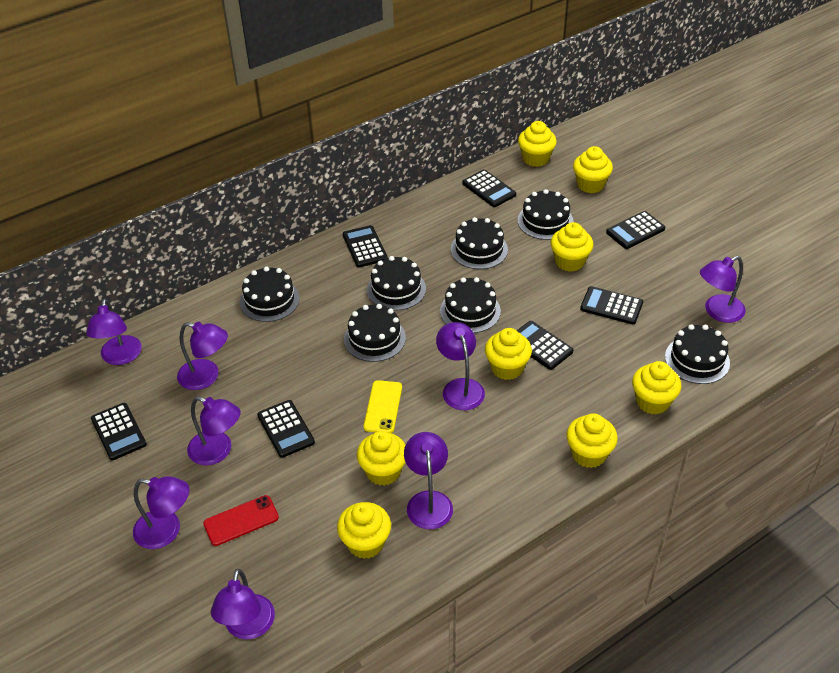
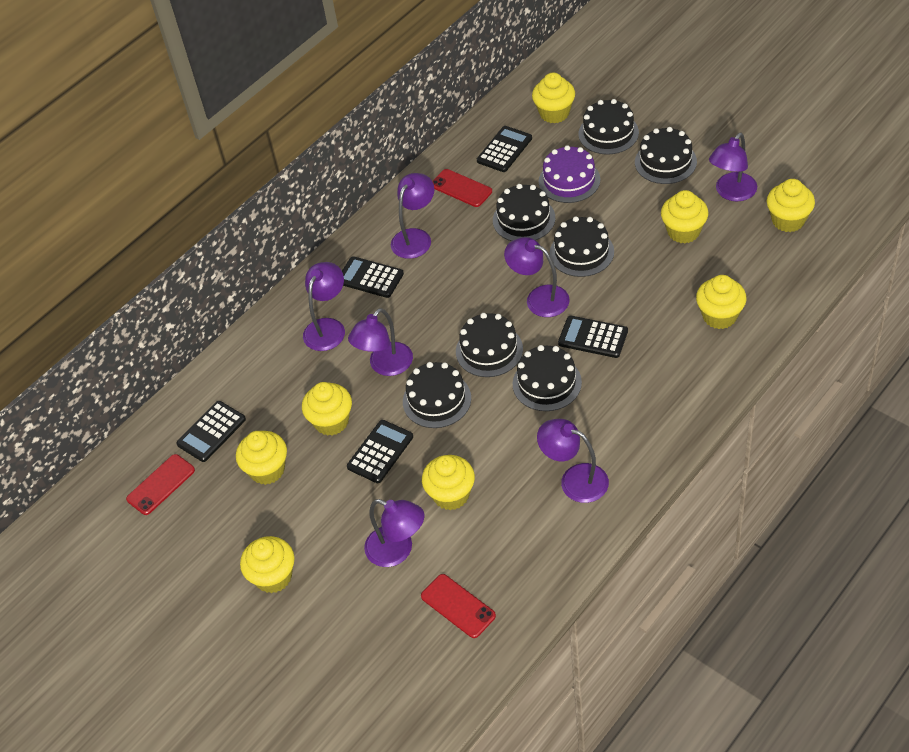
black calculator: [91,403,147,460] [257,400,315,458] [343,225,388,267] [462,169,516,207] [517,321,574,370] [580,286,643,324] [606,211,665,249] = 7 -> [176,401,246,462] [342,256,404,298] [347,420,413,483] [477,126,532,172] [558,315,628,358] = 5
purple cake: none = 0 -> [539,145,600,203] = 1
purple lamp: [86,299,142,365] [133,476,190,549] [177,322,228,390] [187,396,241,465] [211,569,275,640] [404,432,453,529] [436,322,485,410] [700,256,746,323] = 8 -> [303,262,345,351] [348,308,413,376] [364,499,424,567] [391,173,434,259] [504,237,570,317] [537,419,609,503] [709,133,757,201] = 7
red phone: [203,495,279,546] = 1 -> [126,454,195,515] [421,574,496,638] [432,169,492,207] = 3
yellow phone: [364,380,402,433] = 1 -> none = 0

